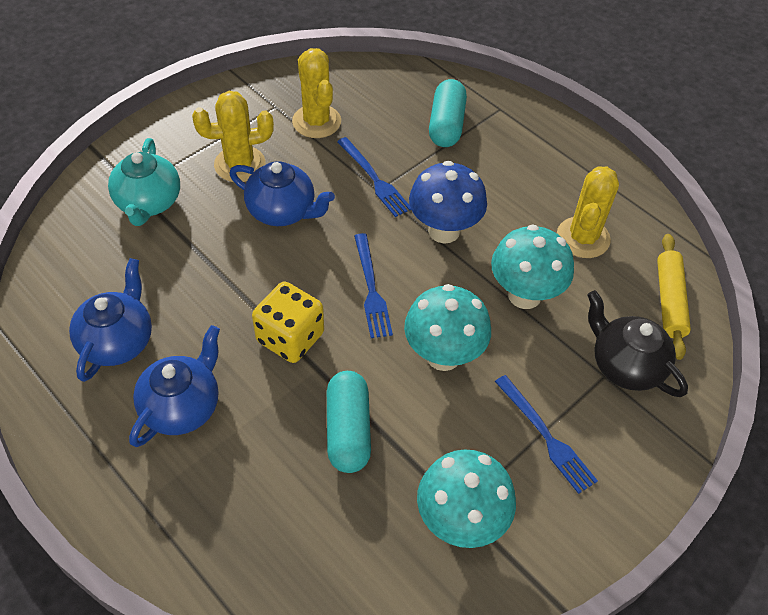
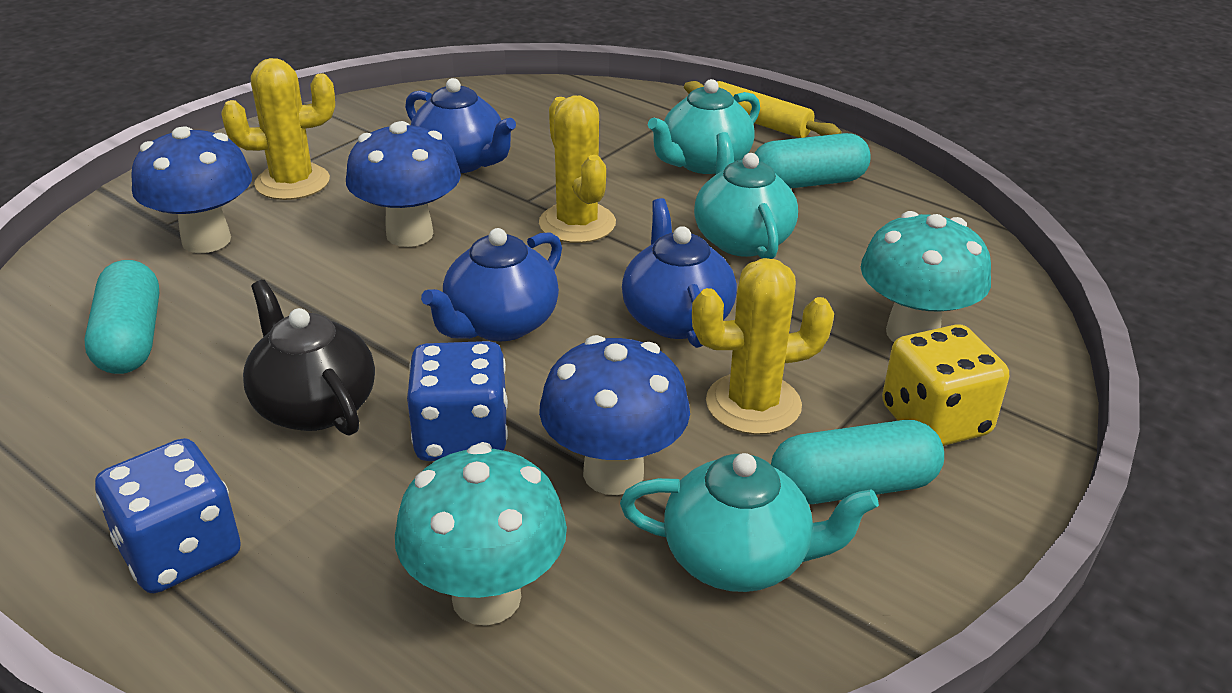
blue dice: none = 0 -> [95,438,241,593] [407,341,508,461] = 2
blue fork: [337,137,411,217] [354,233,393,338] [495,375,598,494] = 3 -> none = 0
blue mushroom: [409,161,487,244] = 1 -> [131,126,252,253] [346,121,461,247] [539,335,690,495] = 3
turquoise capsule: [327,371,371,473] [429,79,467,147] = 2 -> [84,260,159,374] [754,133,871,188] [771,420,944,504] = 3
turquoise mushroom: [404,284,491,371] [417,449,516,548] [491,224,574,309] = 3 -> [395,444,567,626] [861,211,991,342] = 2
turquoise teapot: [108,138,180,226] = 1 -> [620,453,879,592] [648,79,760,174] [694,132,798,259] = 3

